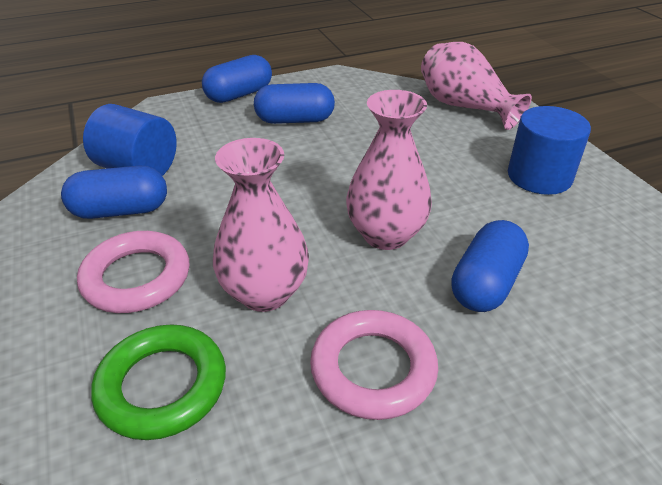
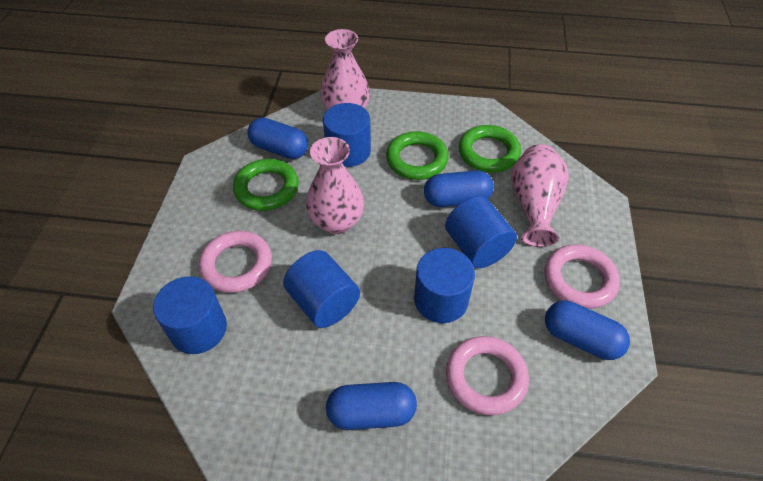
blue cylinder: [83,104,177,176] [508,106,591,195] = 2 -> [153,276,227,354] [283,250,360,328] [323,103,371,167] [414,248,475,323] [445,196,517,268] = 5
green ring: [91,325,226,440] = 1 -> [233,159,299,211] [386,131,449,180] [459,125,521,173] = 3
pink ring: [77,231,189,313] [310,310,438,420] = 2 -> [199,231,272,293] [446,336,529,415] [544,244,620,309] = 3

